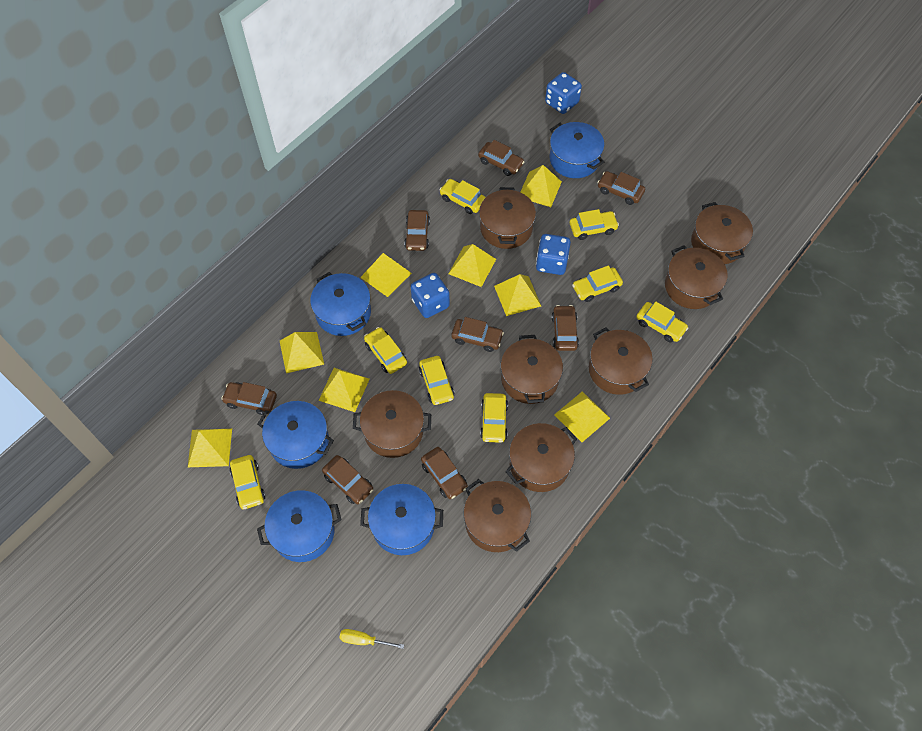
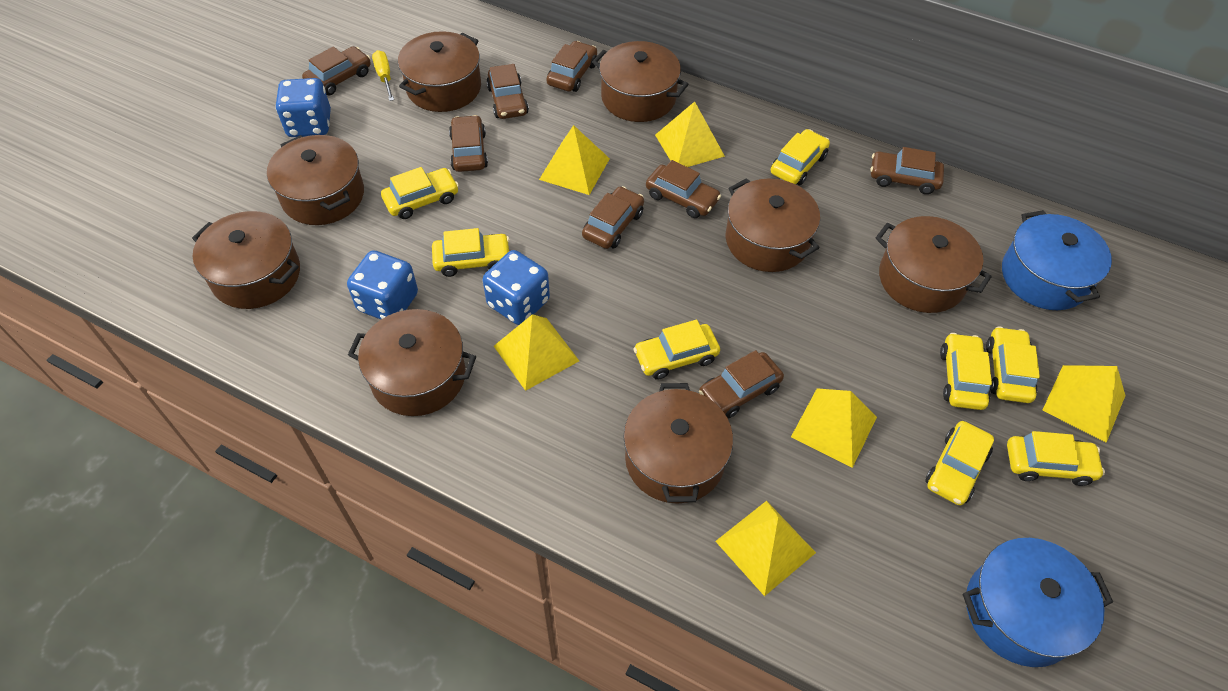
blue pot: [257,401,334,469] [257,490,342,562] [310,272,371,336] [360,484,443,555] [550,122,604,178] = 5 -> [962,538,1113,667] [1002,210,1112,310] = 2
yellow pyramid: [188,429,232,467] [280,332,324,373] [318,368,370,412] [360,253,412,297] [448,244,496,287] [494,274,541,316] [520,165,562,207] [554,391,610,442] = 8 -> [494,314,579,391] [539,125,610,195] [655,102,725,167] [715,501,816,596] [791,388,877,468] [1042,365,1125,443] = 6

